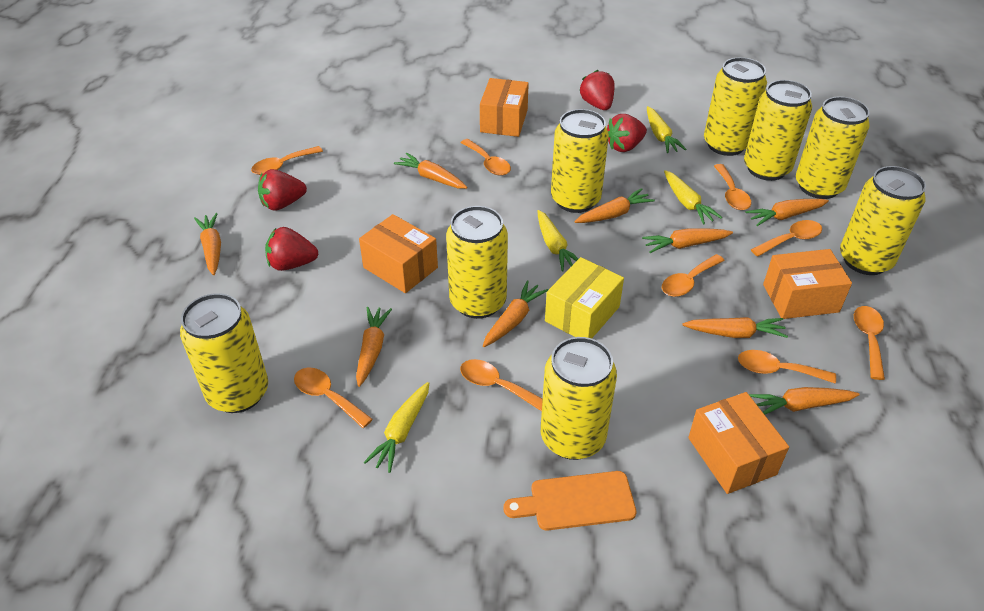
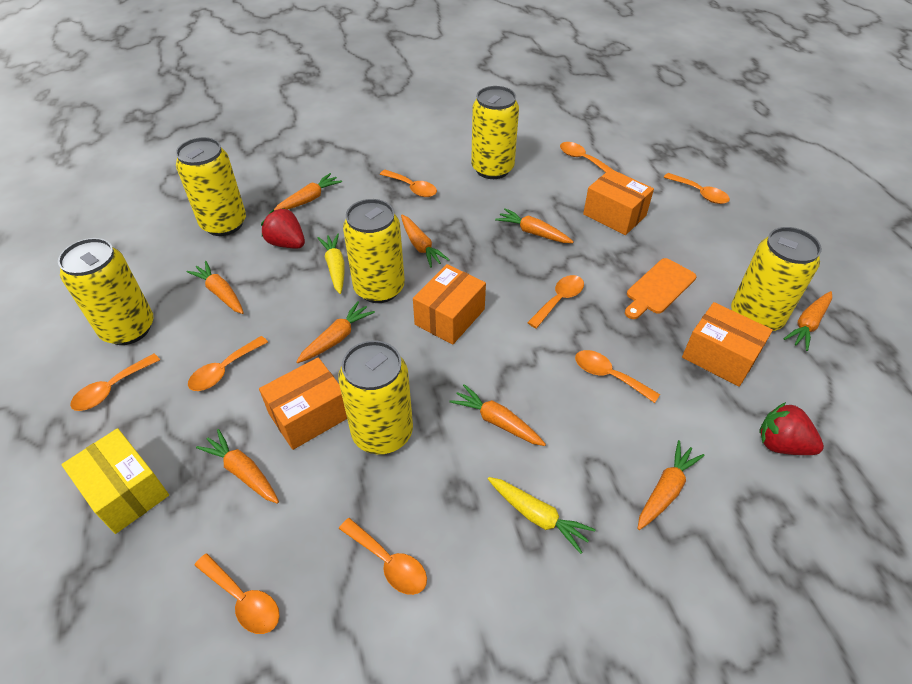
red strawberry: [258,169,307,211] [265,227,319,271] [579,70,615,110] [607,114,647,152] = 4 -> [261,208,305,249] [759,402,824,455] = 2
yellow can: [180,293,268,413] [446,206,508,319] [541,337,617,460] [551,109,609,213] [704,57,767,156] [744,80,812,181] [796,96,870,199] [840,166,926,275] = 8 -> [58,238,153,345] [176,137,246,236] [338,340,413,454] [343,199,405,303] [471,86,519,179] [731,227,822,331] = 6
yellow carrot: [364,382,429,473] [538,210,578,271] [647,106,687,153] [664,170,722,224] = 4 -> [318,233,345,294] [488,477,596,554] = 2

